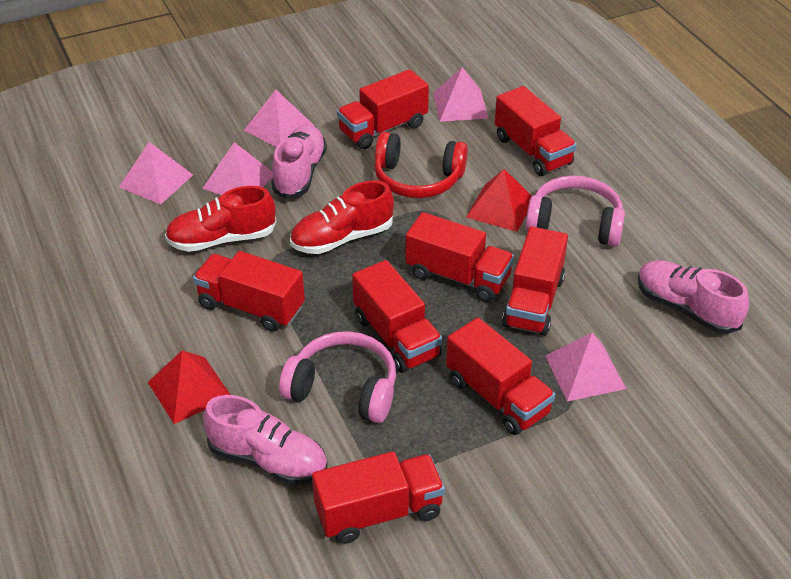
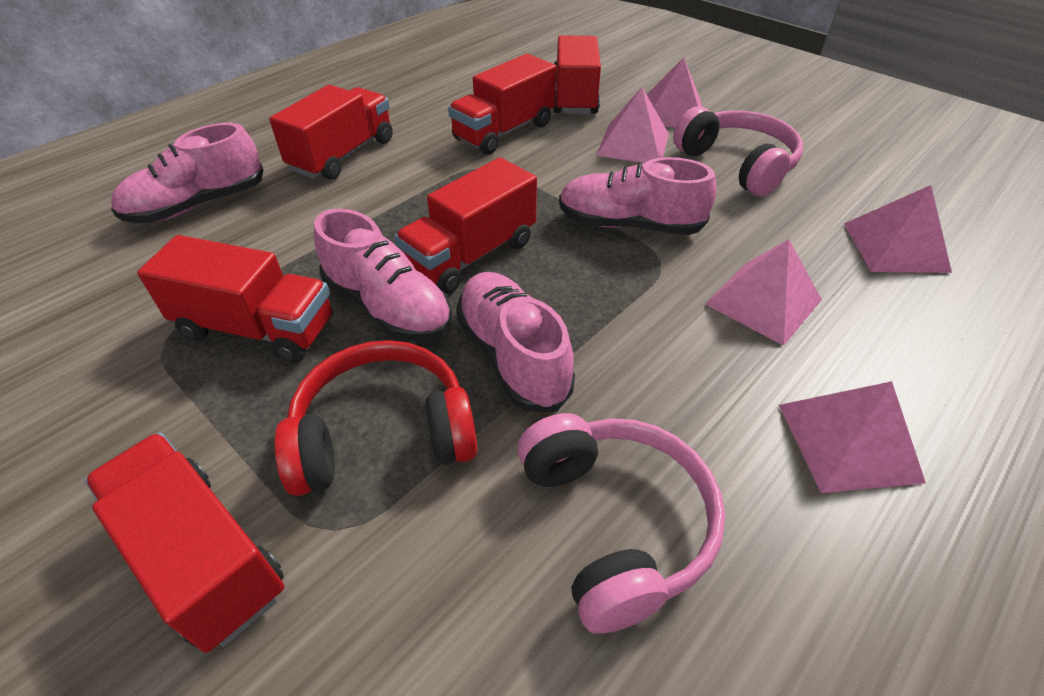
pink shoe: [203,395,328,485] [271,125,327,199] [638,260,749,334] = 3 -> [111,123,263,223] [314,209,452,341] [456,272,575,412] [559,157,717,235] = 4
red pyramid: [148,350,231,424] [466,169,532,232] = 2 -> none = 0
red shoe: [165,186,276,252] [290,180,394,254] = 2 -> none = 0
red truck: [193,251,305,332] [312,451,445,544] [337,69,429,149] [352,260,442,373] [405,212,514,302] [446,318,555,435] [495,86,577,176] [502,227,568,336] = 8 -> [85,433,284,653] [137,235,333,363] [269,85,393,180] [394,157,537,294] [448,54,556,155] [553,35,601,114] = 6

